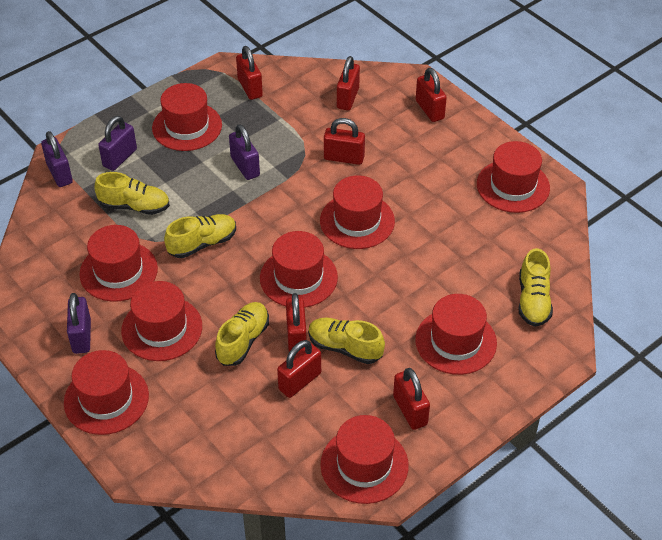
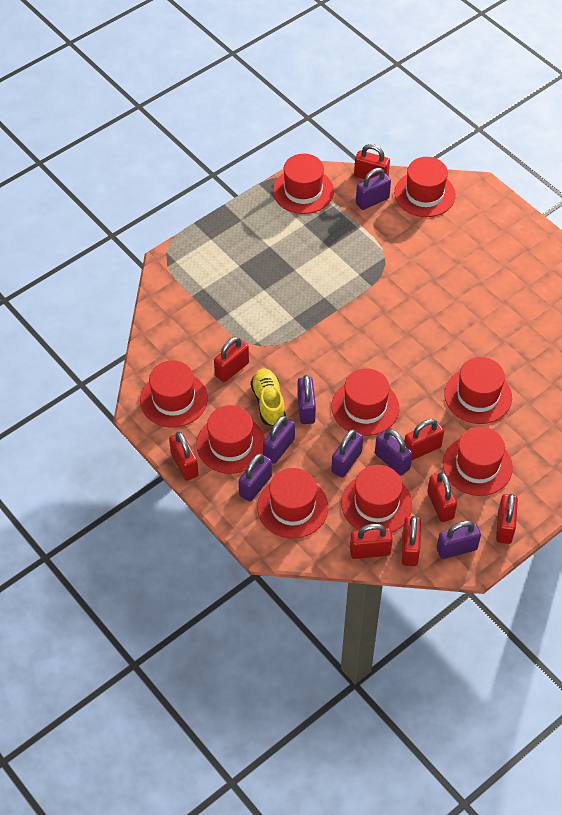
purple padlock: [41,131,73,187] [67,293,91,354] [98,116,137,171] [229,124,260,180] = 4 -> [238,454,272,502] [263,416,295,464] [297,375,316,424] [331,429,363,478] [356,168,391,210] [375,429,413,475] [437,521,481,559] = 7
red padlock: [236,46,263,100] [277,340,321,398] [286,293,307,352] [324,118,365,165] [337,56,360,110] [393,368,430,430] [416,68,447,122] = 7 -> [169,432,199,481] [214,337,249,382] [350,524,393,559] [354,144,390,179] [402,516,421,566] [404,419,444,460] [427,472,457,522] [496,494,518,544] = 8
yellow shoe: [95,172,170,215] [164,214,236,258] [215,302,269,366] [308,317,385,364] [519,248,553,327] = 5 -> [251,369,286,426] = 1

